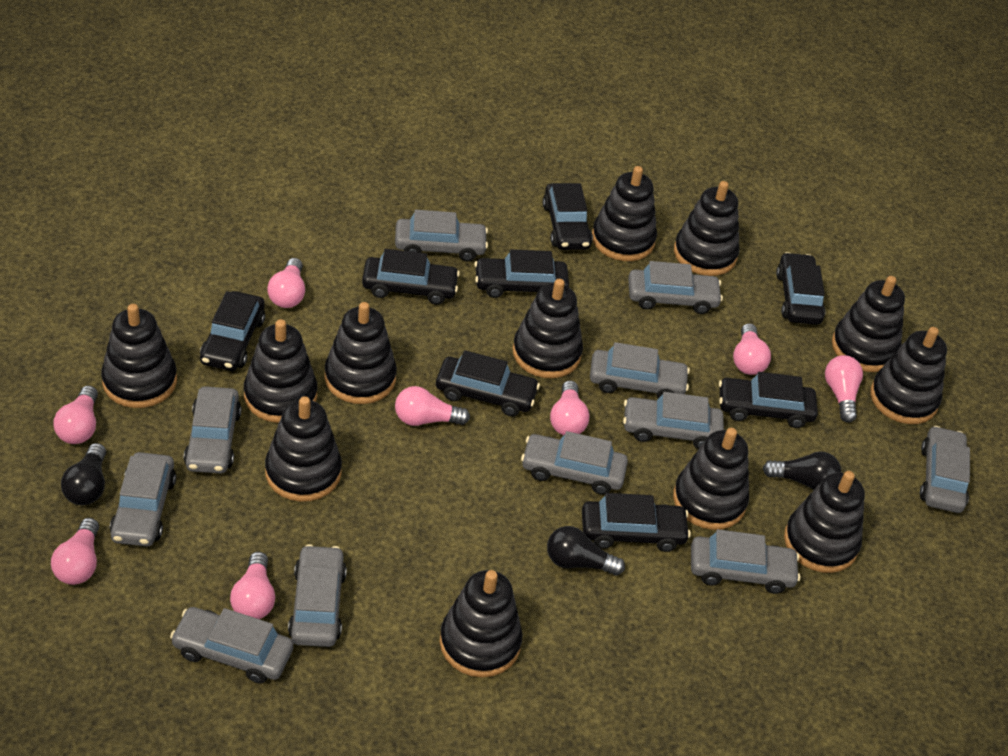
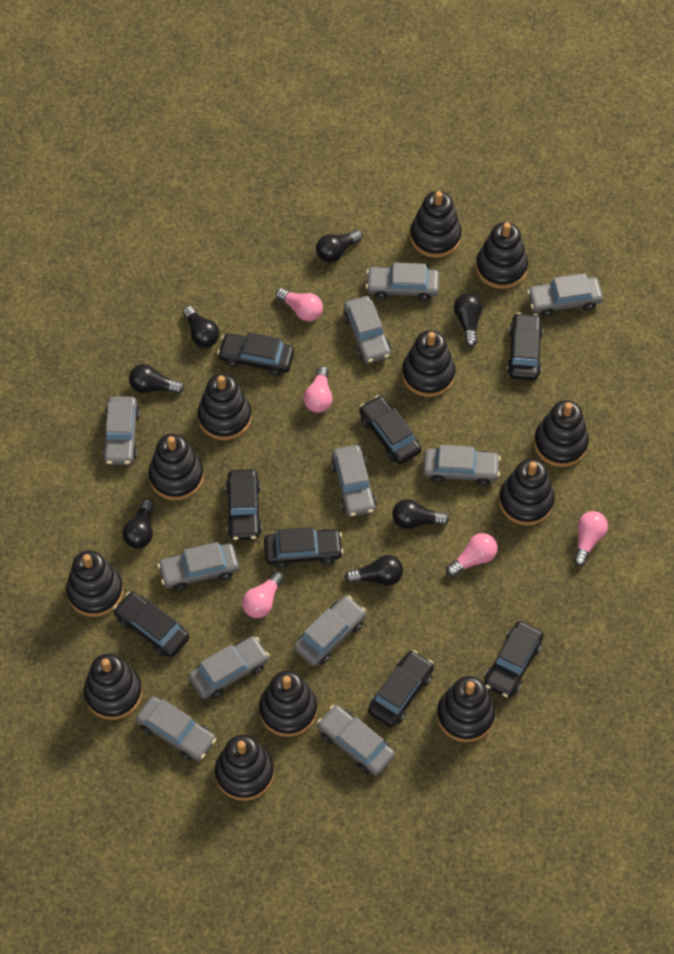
black light bulb: [61,443,106,505] [547,526,625,575] [762,451,842,490] = 3 -> [123,499,154,548] [129,364,184,394] [183,306,219,348] [316,230,363,262] [345,555,403,585] [392,499,449,529] [454,293,482,347] = 7
pink light bulb: [51,518,99,585] [53,385,98,444] [230,552,275,619] [267,258,305,308] [395,386,470,426] [550,381,590,435] [733,323,771,375] [825,355,863,423] = 8 -> [242,571,284,618] [276,288,323,321] [303,366,333,413] [446,533,498,577] [573,511,608,566] = 5

